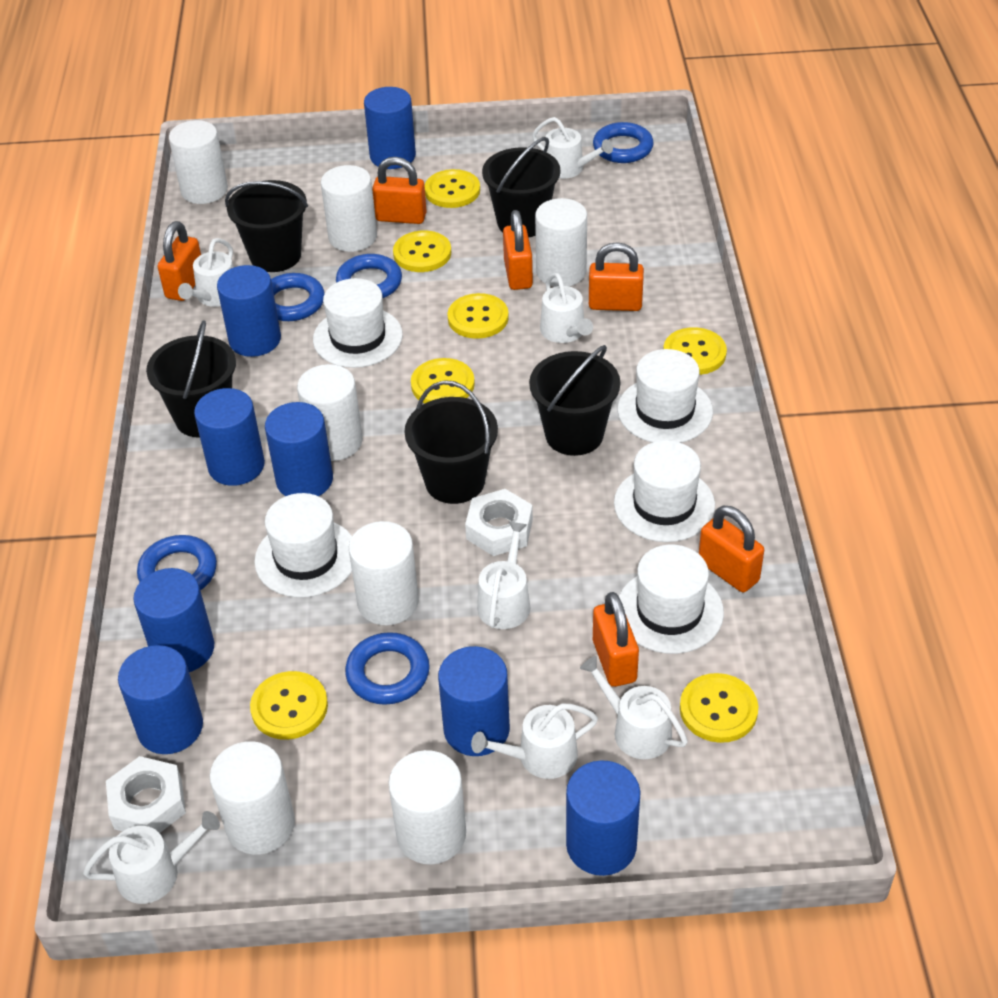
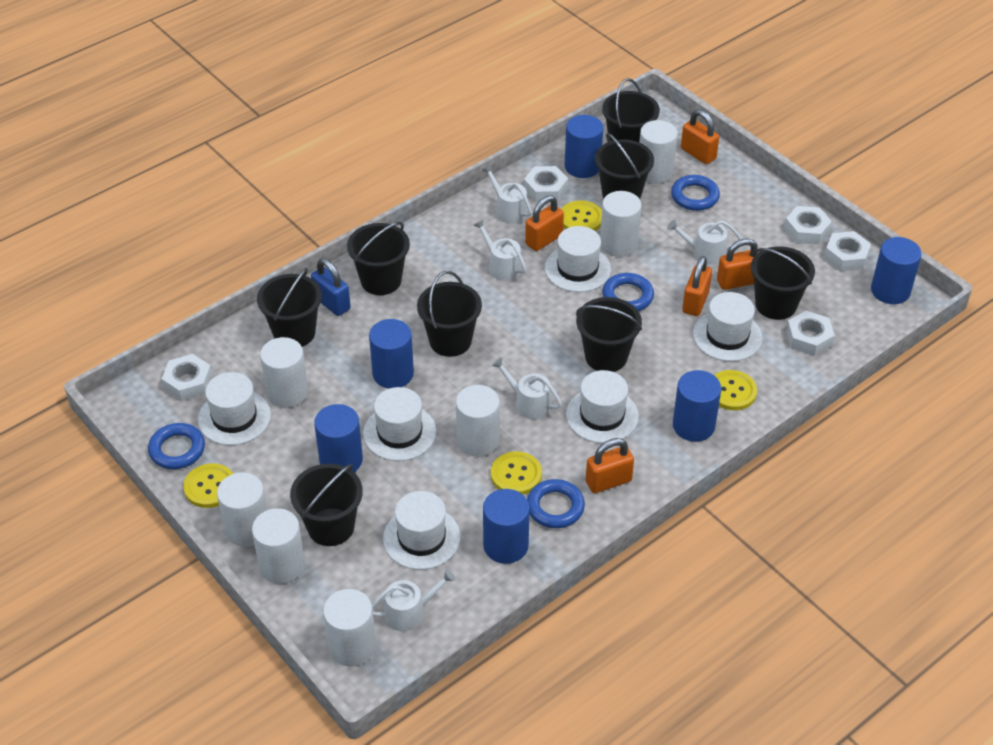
black bucket: [146,320,236,438] [225,180,308,272] [404,380,498,504] [482,137,561,237] [529,345,620,456] = 5 -> [257,268,322,347] [290,464,363,546] [347,222,410,295] [417,271,482,357] [576,297,642,372] [595,133,654,199] [602,78,660,142] [751,246,815,320] = 8
blue cylinder: [118,645,203,754] [133,568,214,672] [194,388,265,486] [217,265,281,357] [265,402,333,496] [364,87,416,169] [438,646,510,756] [566,760,640,876] = 8 -> [314,404,363,472] [369,319,414,389] [483,489,530,564] [565,115,603,178] [673,370,721,442] [871,237,922,304] = 6
blue padlock: none = 0 -> [311,258,351,316] = 1
blue ring: [137,535,217,591] [271,273,325,321] [336,254,402,298] [345,632,430,705] [593,122,654,163] = 5 -> [148,423,205,469] [527,479,585,528] [602,273,654,311] [671,175,720,211] = 4
orange padlock: [158,221,201,301] [372,157,427,224] [503,210,533,290] [589,242,644,311] [593,592,639,687] [699,506,764,592] = 6 -> [525,195,564,251] [586,438,634,493] [681,110,719,164] [682,256,712,316] [717,239,758,290] = 5
white hat: [254,493,352,598] [313,278,403,368] [614,440,715,542] [618,349,713,443] [619,545,724,654] = 5 -> [198,372,271,445] [363,387,436,461] [383,491,461,570] [545,226,611,292] [566,370,639,443] [693,292,763,361] = 6
white nut: [106,756,186,833] [465,489,533,556] = 2 -> [162,354,212,401] [524,166,568,202] [784,206,832,245] [786,311,835,356] [824,231,871,271] = 5
white watering can: [83,811,220,904] [178,238,234,307] [471,703,598,779] [477,521,530,629] [532,117,613,179] [540,273,593,343] [580,656,688,759] = 7 -> [372,569,456,631] [474,219,526,281] [482,164,532,224] [492,357,562,419] [667,220,742,265] = 5
yellow button: [250,671,328,740] [393,230,451,272] [411,358,475,404] [425,169,480,208] [447,293,509,339] [663,327,727,375] [680,673,758,743] = 7 -> [183,463,233,508] [491,451,542,495] [561,200,602,231] [714,370,757,410] = 4

